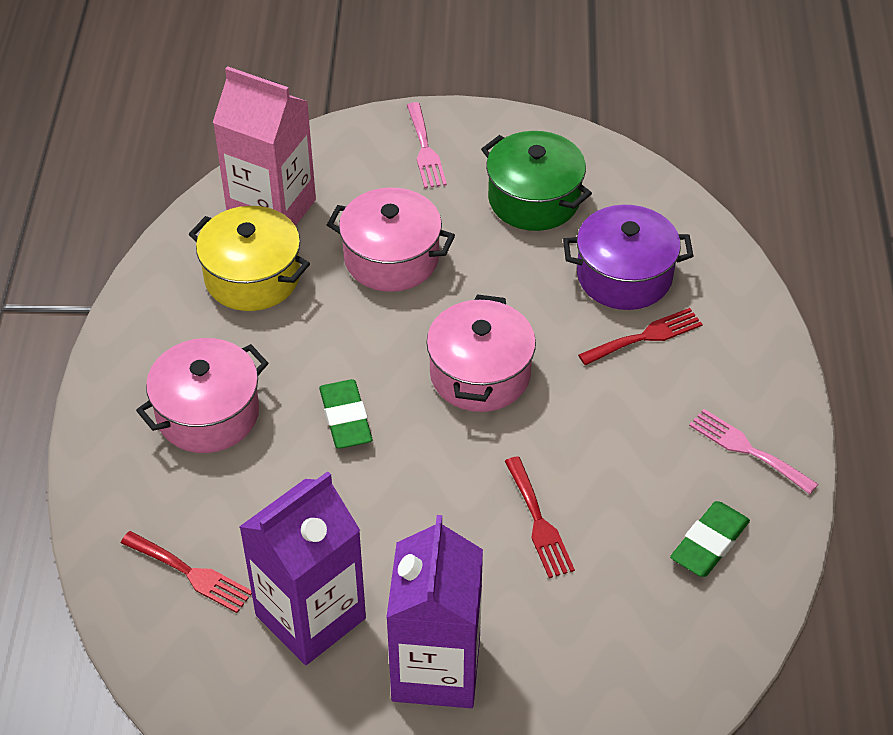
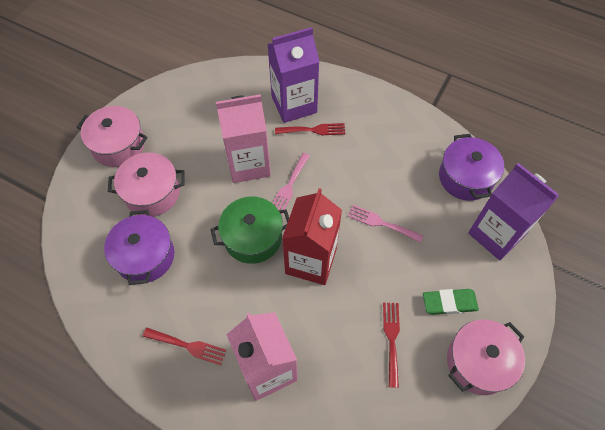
green eraser: [319,379,372,449] [670,501,750,577] = 2 -> [423,289,479,315] = 1
pink carton: [213,66,316,226] = 1 -> [216,94,271,183] [226,312,298,401] = 2
purple pot: [563,205,693,310] = 1 -> [104,210,174,285] [439,134,504,201] = 2
red carton: none = 0 -> [282,188,342,285] = 1
yellow pot: [189,206,310,311] = 1 -> none = 0

